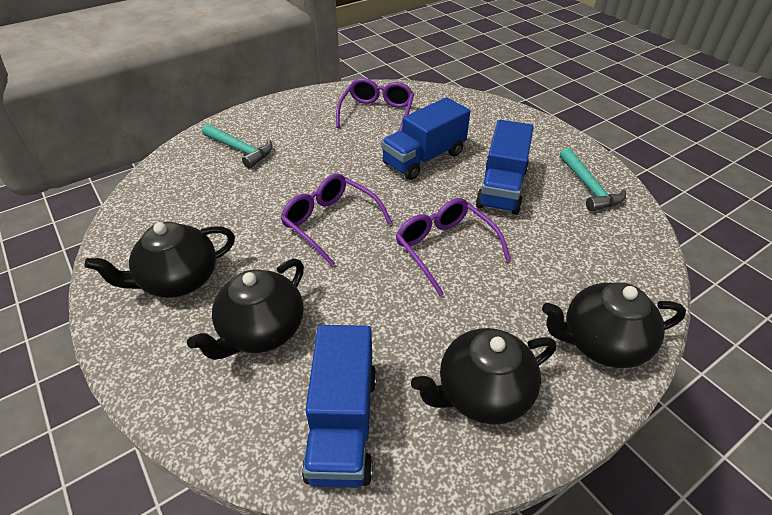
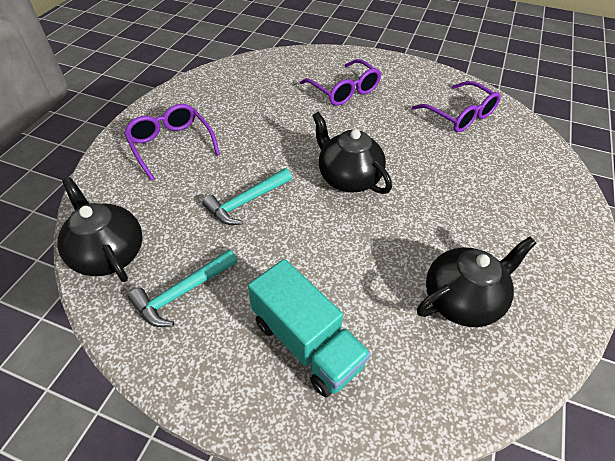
black teapot: [85,222,235,298] [187,259,304,360] [411,328,556,425] [542,282,686,368] = 4 -> [57,177,142,282] [312,112,392,194] [417,237,536,327] = 3
blue truck: [302,325,377,488] [381,97,470,180] [476,120,534,215] = 3 -> none = 0
turquoise truck: none = 0 -> [248,259,371,397] = 1

